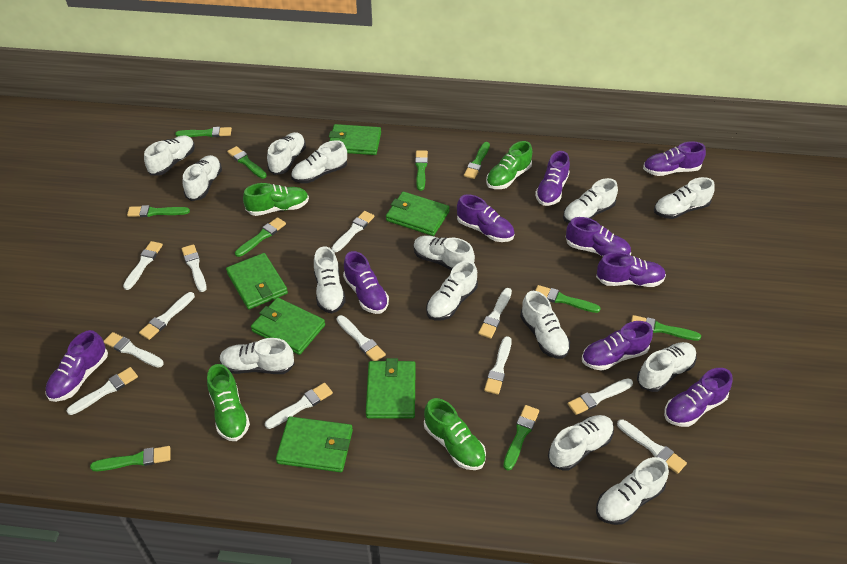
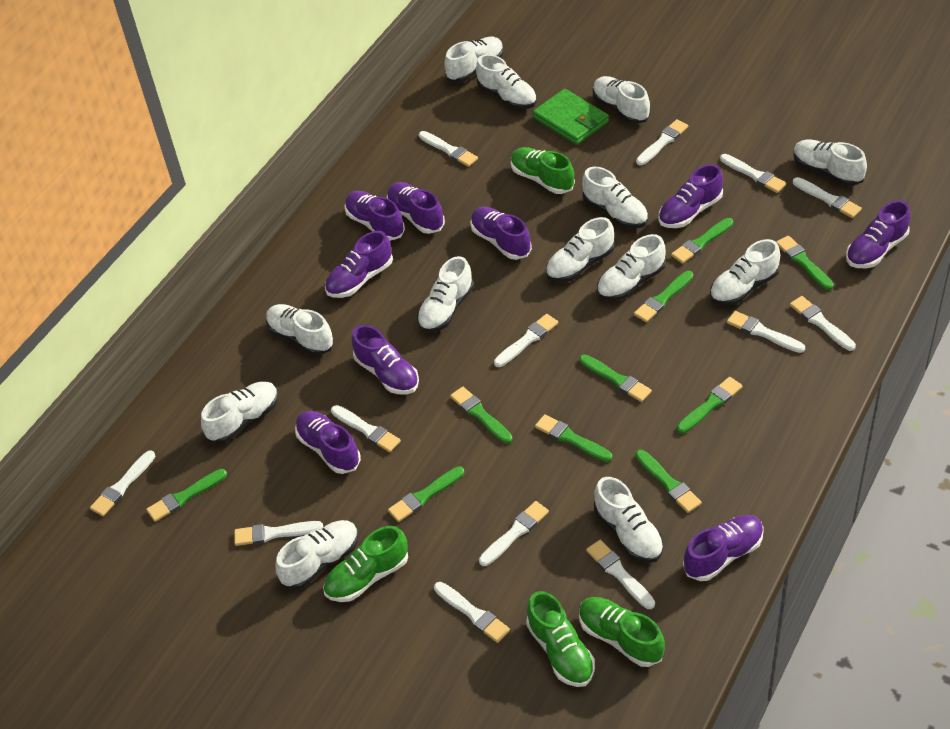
green wallet: [226,253,288,309] [251,297,325,355] [276,416,353,472] [329,124,381,155] [366,358,416,419] [386,192,450,236] = 6 -> [533,89,609,145] = 1
white brush: [67,367,138,415] [104,332,164,368] [123,241,163,290] [139,292,195,340] [181,244,207,292] [265,383,333,429] [332,211,374,252] [337,315,386,361] [478,288,512,339] [484,336,512,395] [568,378,633,415] [617,419,687,474] = 12 -> [90,450,155,516] [234,521,323,546] [331,405,401,452] [419,131,478,167] [434,582,510,643] [479,501,549,566] [494,314,558,367] [586,540,655,609] [636,119,688,165] [720,154,786,193] [727,311,805,353] [790,296,856,351] [793,177,862,218] = 13
white shoe: [144,135,195,176] [183,155,222,201] [220,338,295,374] [267,132,306,175] [291,140,347,183] [314,246,346,313] [413,235,475,271] [426,261,478,320] [520,291,570,359] [548,415,614,471] [563,178,618,223] [596,457,669,525] [637,342,697,392] [654,177,715,219] = 14 -> [201,382,279,444] [266,304,334,355] [276,520,359,589] [417,256,474,332] [444,37,503,82] [476,54,537,109] [546,217,615,282] [582,167,648,228] [593,76,650,124] [594,477,664,563] [597,234,666,301] [710,239,780,305] [793,139,867,186] = 13

